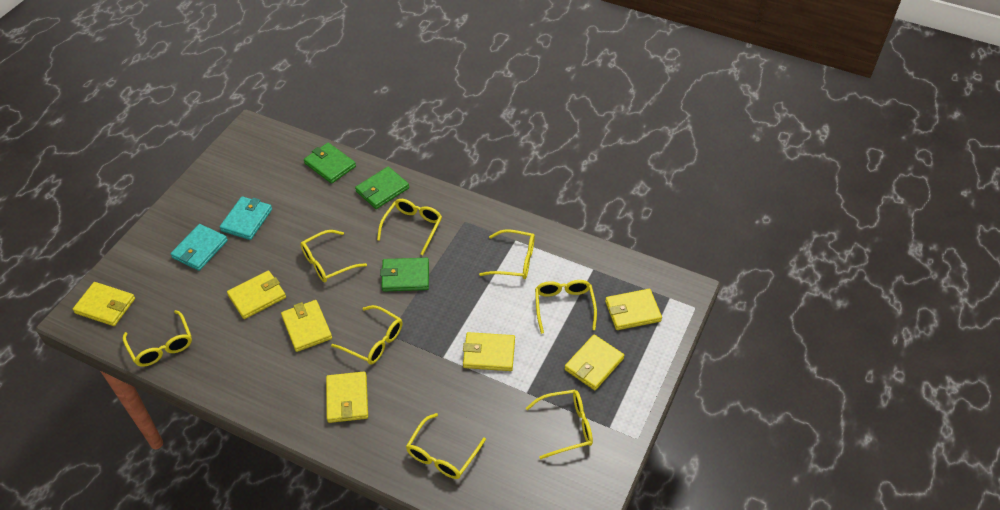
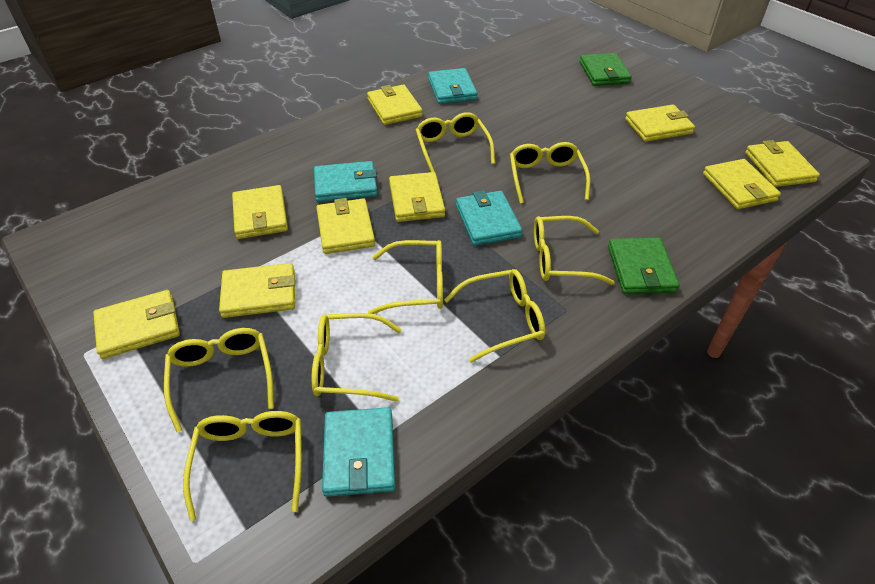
green wallet: [304,143,356,184] [355,166,409,209] [380,258,429,292] = 3 -> [580,53,632,86] [608,238,680,294] = 2
turquoise wallet: [170,224,228,271] [220,196,272,240] = 2 -> [314,161,377,202] [322,407,395,497] [428,68,478,104] [456,190,522,246] = 4
yellow wallet: [73,282,135,326] [227,270,286,319] [281,300,332,352] [326,372,368,423] [463,332,515,371] [564,335,625,390] [605,289,662,330] = 7 -> [93,290,180,359] [219,263,295,318] [232,185,288,239] [316,198,375,254] [367,85,423,125] [389,172,445,222] [625,105,695,142] [703,159,781,209] [745,140,820,187] = 9

